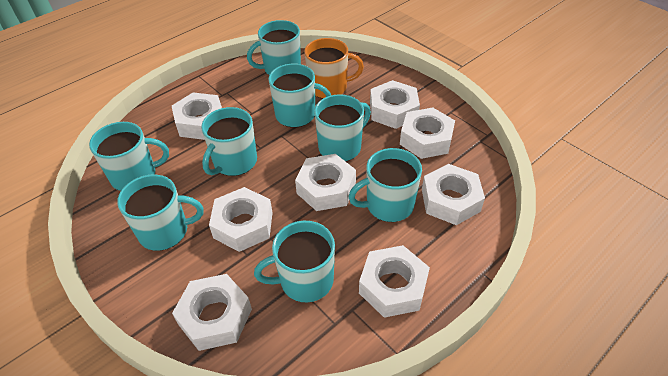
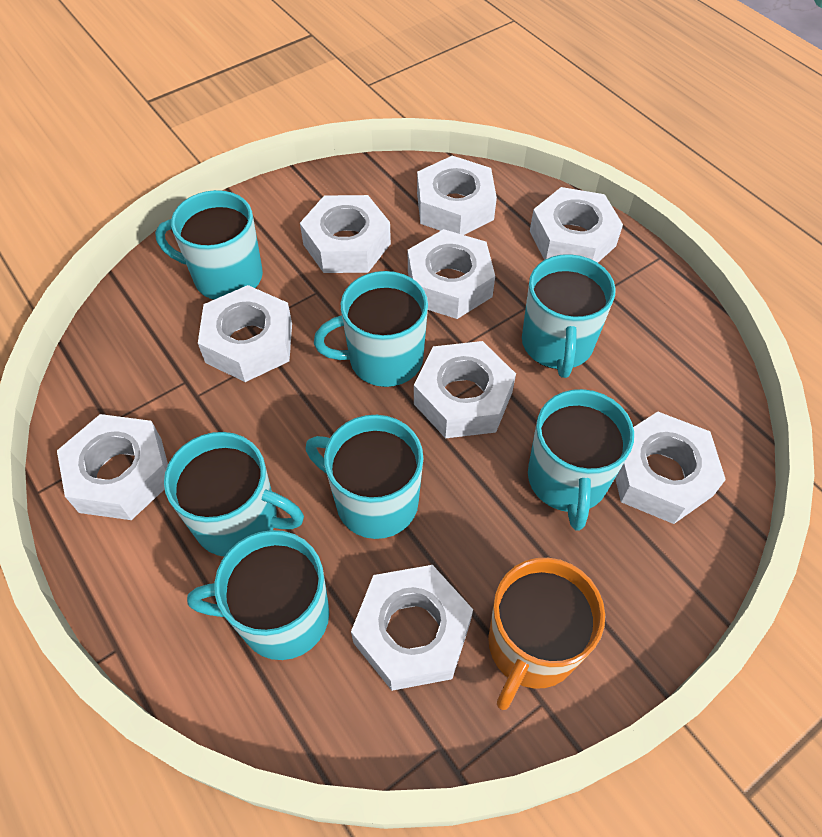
turquoise mug: [89,122,169,191] [117,174,203,251] [201,107,257,176] [247,20,301,75] [254,221,335,302] [268,64,331,128] [314,94,371,161] [349,148,422,222] = 8 -> [155,190,263,300] [164,432,304,557] [187,530,329,660] [306,415,423,539] [314,271,428,387] [522,254,616,378] [528,389,634,531] = 7
white nut: [172,92,222,140] [172,274,252,351] [209,187,273,252] [295,154,356,211] [359,245,430,318] [370,80,420,129] [400,108,455,159] [422,164,485,225] = 8 -> [57,414,168,520] [198,285,292,382] [300,195,391,273] [351,565,473,691] [408,229,495,319] [414,341,516,438] [417,156,497,235] [530,187,623,263] [615,412,726,524] = 9

